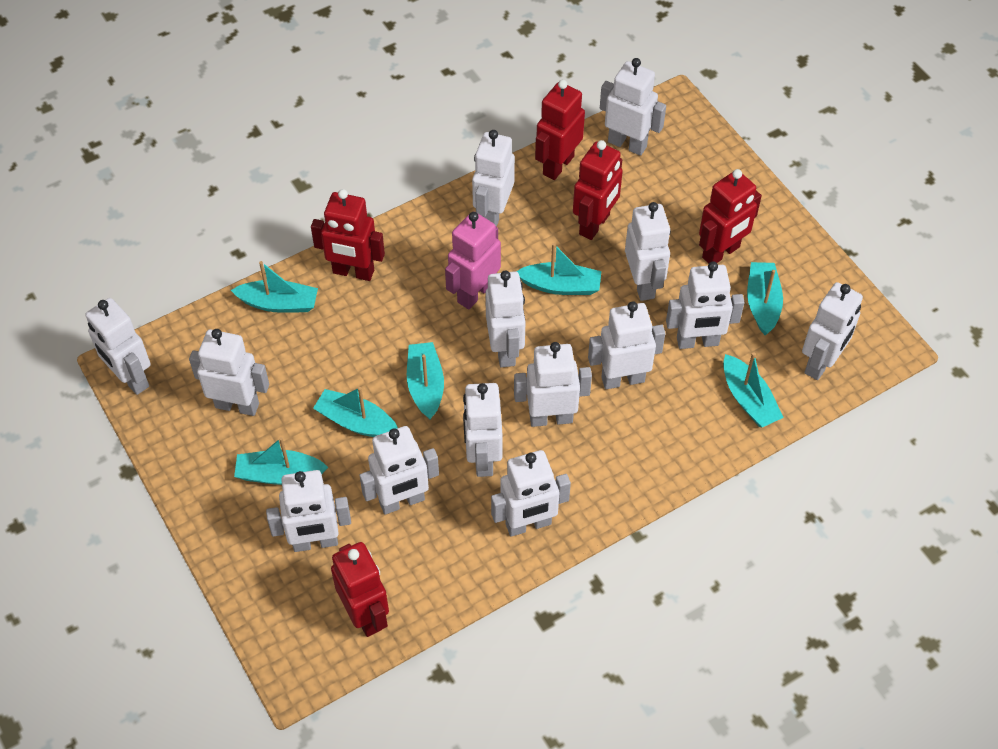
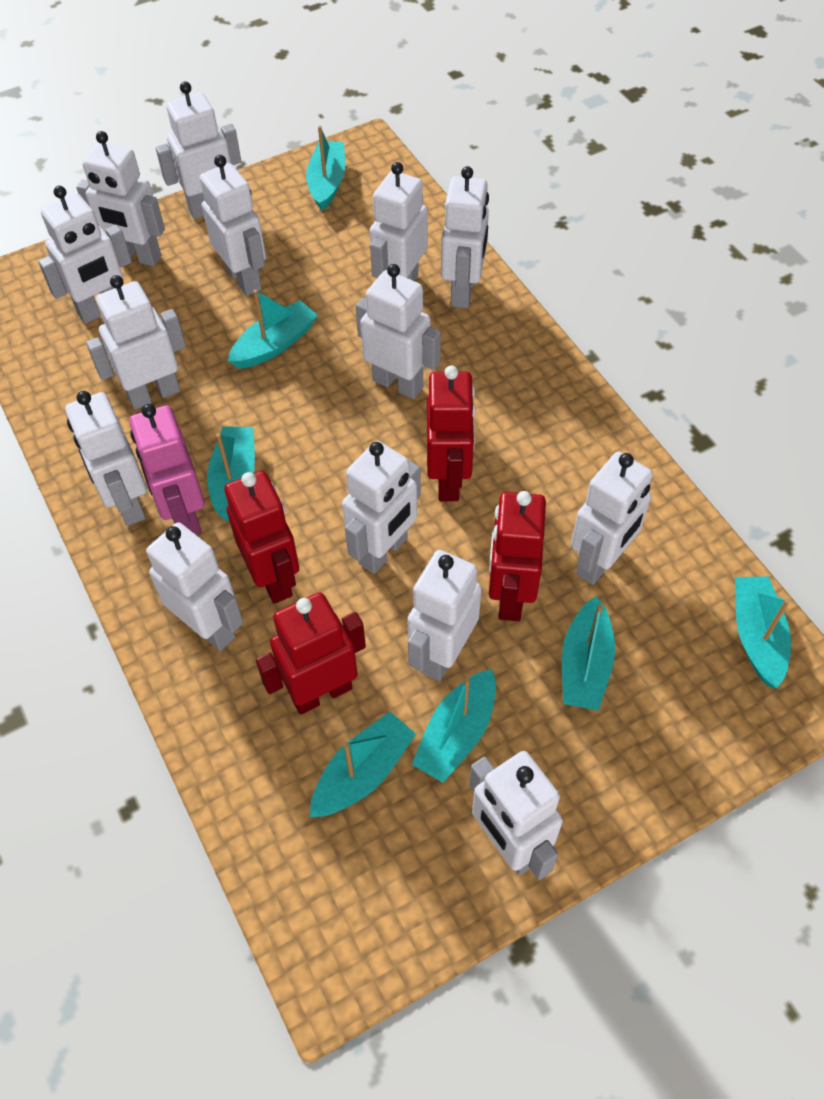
red robot: [311,189,385,281] [331,542,389,637] [535,80,585,180] [573,140,623,240] [699,169,762,264] = 5 -> [224,471,299,604] [256,592,366,715] [427,365,476,501] [489,491,546,621] = 4

